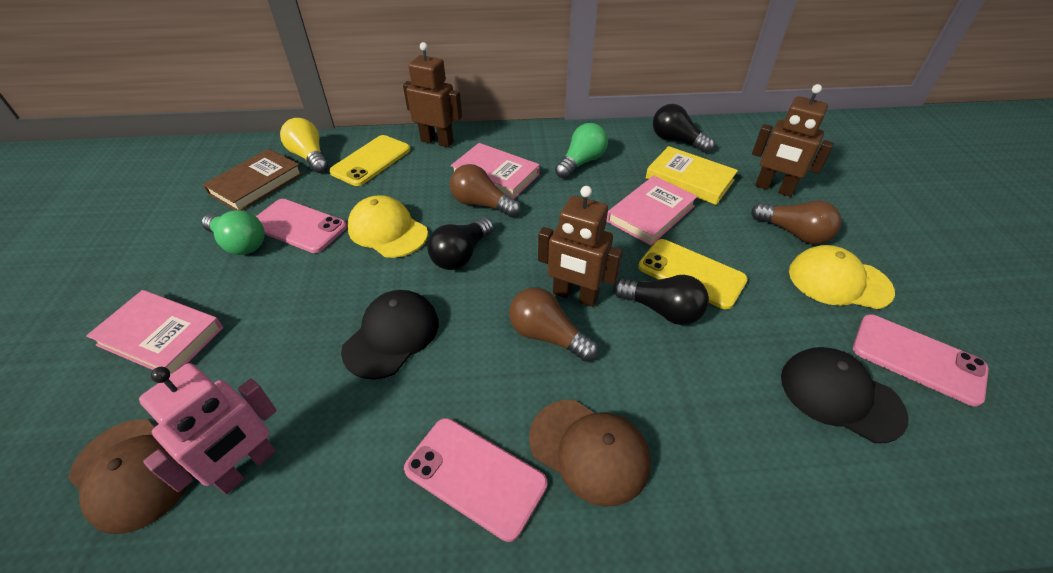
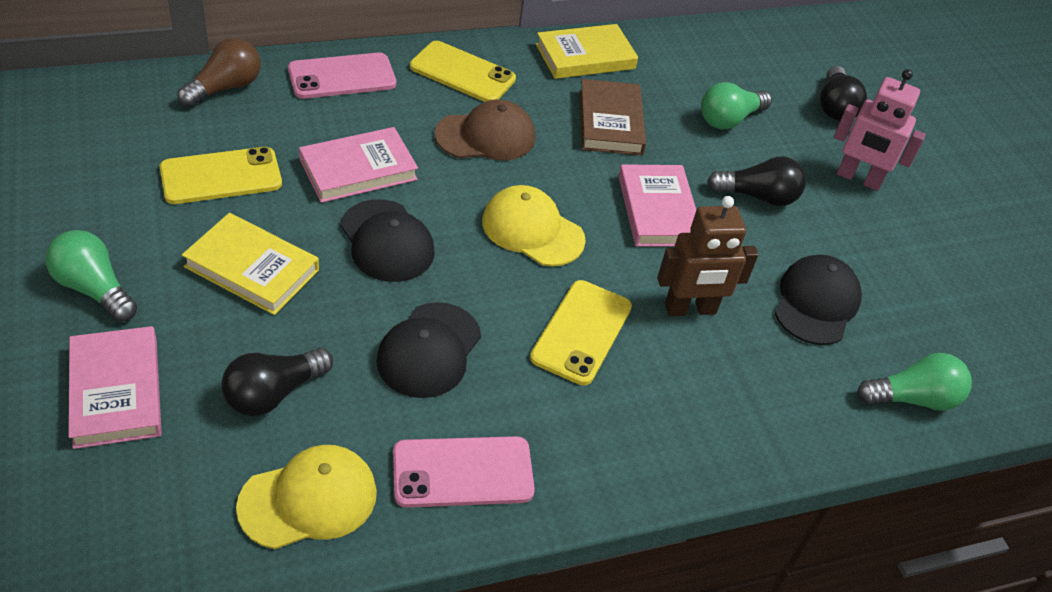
black cap: [341,290,439,380] [781,347,909,443] = 2 -> [340,199,435,282] [376,302,481,398] [775,255,862,345] = 3
brown cap: [68,420,192,534] [529,400,651,507] = 2 -> [435,100,535,160] = 1
brown light bulb: [450,164,521,217] [509,288,598,362] [751,200,842,244] = 3 -> [177,38,261,107] = 1
brown robot: [403,42,462,147] [538,186,623,307] [752,84,834,197] = 3 -> [657,196,758,316] = 1
green light bulb: [202,210,265,255] [555,123,608,179] = 2 -> [46,230,137,322] [701,82,772,129] [857,353,972,411] = 3
pink phone: [256,199,347,253] [404,418,548,542] [853,314,989,407] = 3 -> [288,53,396,99] [393,436,535,508] = 2
yellow book: [646,146,738,205] = 1 -> [182,213,319,315] [536,24,638,79] = 2
yellow light bulb: [280,118,328,173] = 1 -> none = 0
yellow phone: [329,135,411,186] [638,239,748,310] = 2 -> [160,147,282,204] [410,41,516,102] [530,280,632,385] = 3

